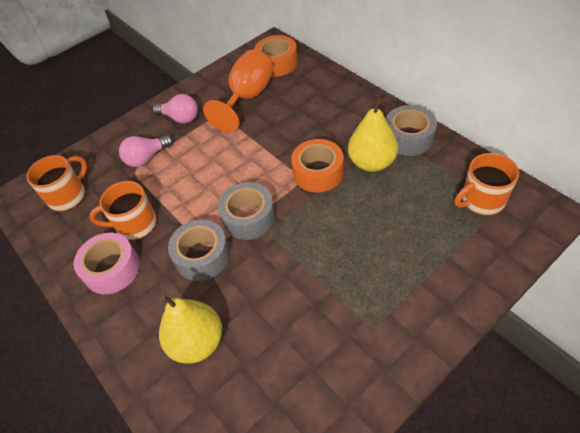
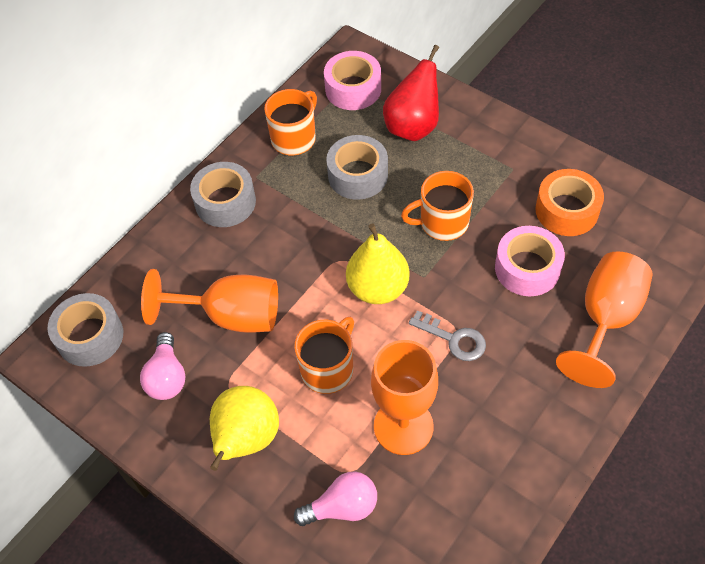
grey key: none = 0 -> [409,311,486,361] = 1
orange goblet: [203,49,273,132] = 1 -> [141,269,278,333] [371,340,438,455] [556,251,652,388] = 3
orange tape: [254,35,298,76] [291,139,344,192] = 2 -> [535,169,604,236] = 1
pink tape: [74,233,140,294] = 1 -> [324,51,381,110] [495,226,565,296] = 2
red pear: none = 0 -> [383,45,439,141] = 1

